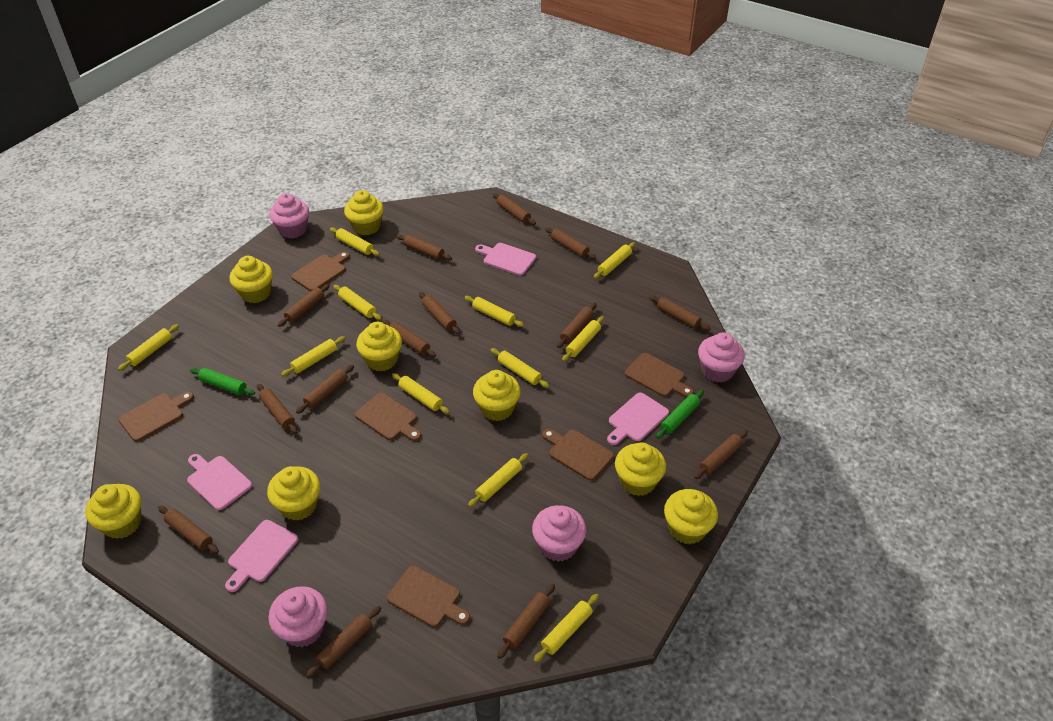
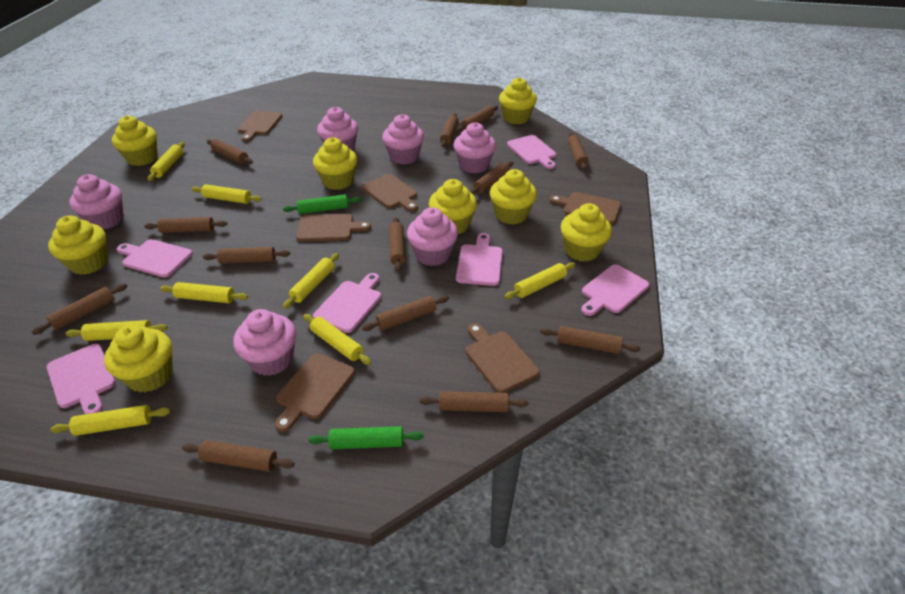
brown rolling pin: [158,506,219,554] [257,384,297,434] [278,284,330,327] [296,365,354,414] [306,606,381,678] [383,320,436,357] [396,234,452,260] [419,292,460,334] [492,193,536,225] [497,584,555,659] [545,227,596,259] [557,303,596,348] [649,295,710,331] [694,430,748,479] = 14 -> [32,283,127,335] [144,217,227,233] [182,440,294,472] [203,247,290,264] [207,139,253,164] [362,296,449,331] [389,217,405,271] [419,391,528,412] [440,113,459,147] [457,106,498,132] [470,161,514,195] [540,326,641,354] [567,132,588,170] = 13
pink cupcake: [268,586,328,647] [269,193,309,239] [532,505,586,562] [698,332,745,382] = 4 -> [69,174,124,229] [233,309,296,376] [317,107,358,151] [382,114,424,165] [407,207,458,266] [454,122,496,174] = 6
pink cutting board: [187,454,252,510] [225,520,298,592] [475,243,536,276] [607,392,669,445] = 4 -> [46,344,116,414] [117,239,193,278] [313,273,381,333] [456,233,503,286] [507,135,556,169] [581,264,649,316] = 6
yellow rolling pin: [118,324,179,371] [281,336,346,377] [330,227,380,256] [333,285,382,320] [392,373,450,414] [464,296,524,327] [468,453,529,507] [491,348,549,388] [534,594,599,663] [562,316,604,362] [594,242,636,279] = 11 -> [50,405,170,436] [65,320,168,341] [148,142,185,181] [160,282,248,303] [191,184,262,204] [283,253,339,309] [303,314,371,365] [504,262,576,299] = 8

